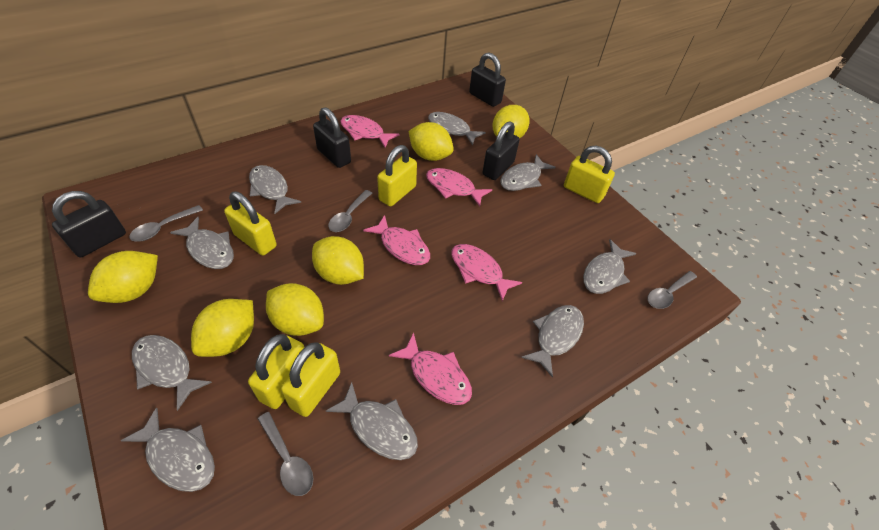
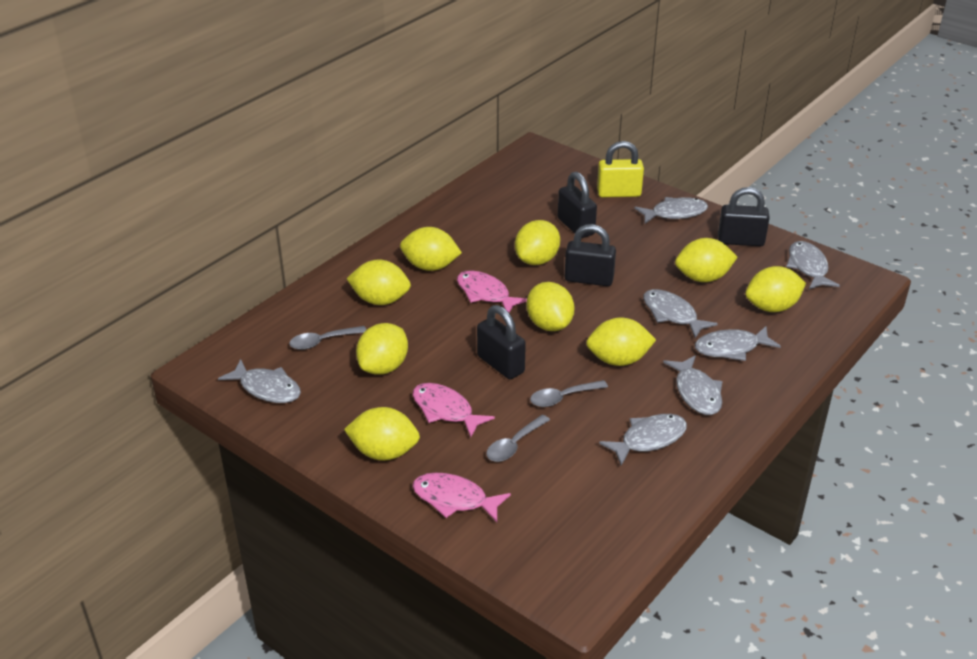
grey fish: [121,407,215,492] [132,335,212,411] [170,217,234,269] [249,165,301,214] [326,382,418,460] [428,112,486,145] [500,154,556,191] [521,305,584,378] [583,239,637,294] = 9 -> [218,359,301,403] [599,414,687,466] [634,197,708,224] [643,289,718,338] [663,355,723,415] [695,326,781,361] [786,241,840,289] = 7
grey spoon: [129,205,203,241] [258,412,313,496] [328,190,372,232] [647,271,697,309] = 4 -> [289,326,366,350] [486,415,550,462] [530,380,608,407] = 3
pink fish: [341,115,399,148] [363,215,430,265] [389,332,472,405] [426,168,492,207] [451,244,522,301] = 5 -> [412,472,511,522] [413,383,495,437] [457,270,527,312] = 3
yellow lemon: [88,251,158,303] [191,299,254,357] [266,283,324,336] [312,236,364,285] [409,122,454,161] [492,105,530,139] = 6 -> [344,407,420,460] [347,260,411,305] [356,323,408,375] [400,227,462,271] [515,220,560,265] [526,282,574,331] [586,317,656,366] [675,238,738,282] [745,266,806,312] = 9
yellow padlock: [224,192,277,256] [248,334,304,409] [281,342,340,417] [377,145,417,206] [564,146,615,203] = 5 -> [597,141,644,197] = 1

